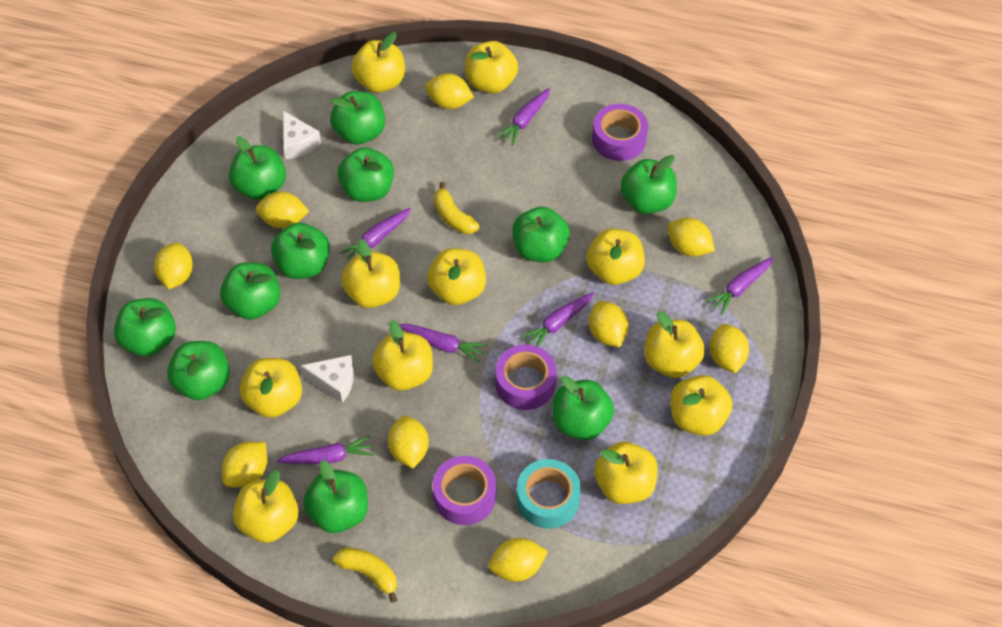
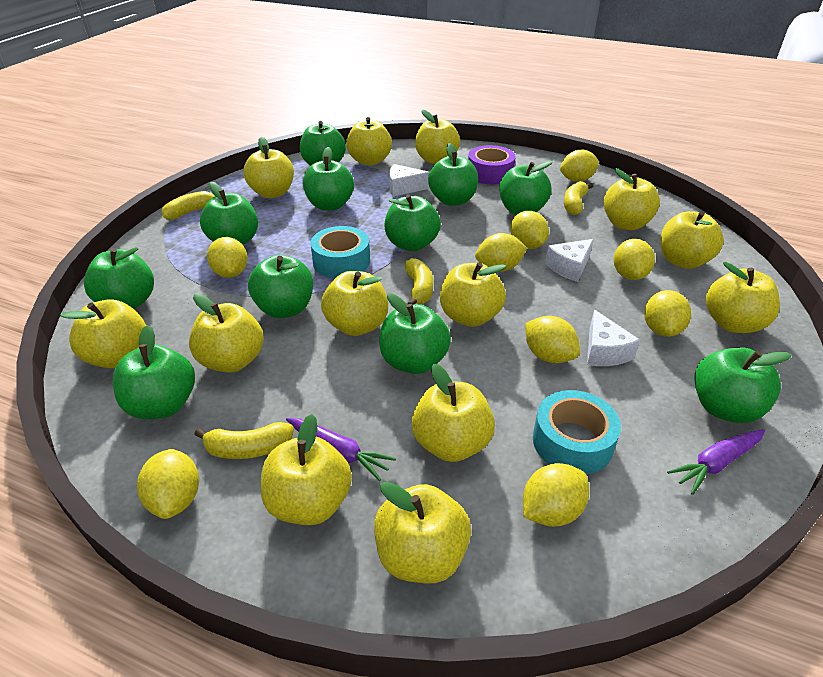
purple carrot: [276,436,374,464] [340,208,411,260] [399,324,487,363] [496,88,550,146] [520,292,594,347] [706,257,773,315] = 6 -> [286,418,396,481] [667,429,765,495] = 2
purple tape: [433,456,497,525] [495,345,557,410] [592,104,648,161] = 3 -> [468,145,515,184] = 1
turquoise tape: [516,459,581,529] = 1 -> [311,226,370,278] [533,390,621,474] = 2
white cheese: [283,111,321,159] [300,355,354,403] = 2 -> [389,164,430,196] [545,239,594,282] [587,310,640,366] = 3
yellow apple: [233,470,299,543] [240,358,302,418] [341,239,400,308] [351,32,405,93] [372,320,433,391] [427,248,486,305] [465,41,518,93] [587,229,645,285] [594,442,658,504] [644,312,705,378] [671,375,733,436] = 11 -> [60,299,146,368] [189,294,264,373] [244,137,294,198] [261,414,352,525] [321,271,388,336] [346,117,392,166] [374,481,471,583] [411,364,495,462] [415,110,460,164] [440,262,506,327] [604,168,660,230] [660,211,724,269] [706,262,780,333] = 13
yellow banana: [333,547,397,603] [434,182,480,234] = 2 -> [161,191,214,220] [194,422,294,459] [405,258,433,304] [564,181,593,215] = 4

